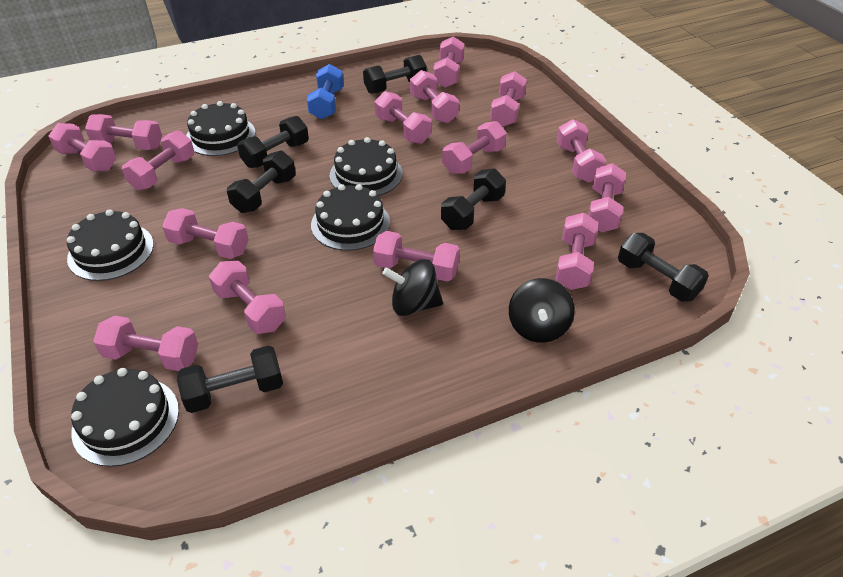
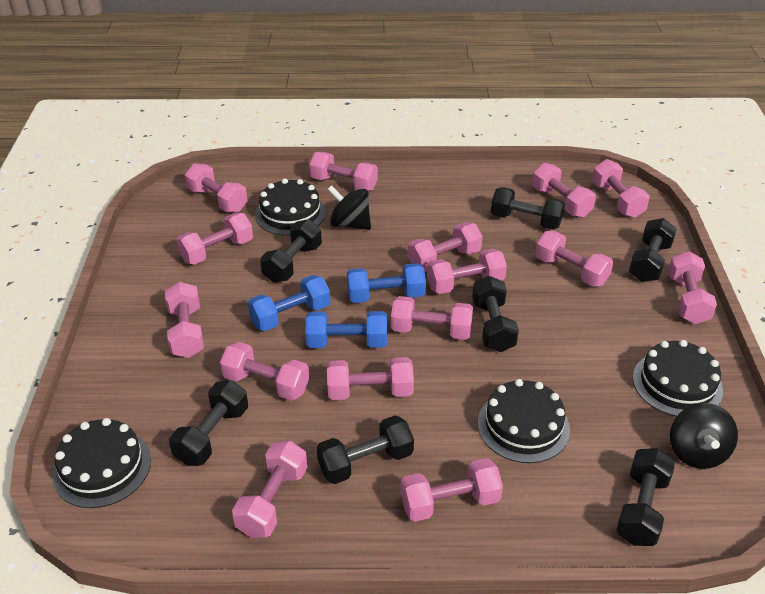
black cake: [67,209,154,281] [71,368,179,467] [186,101,256,156] [311,184,390,251] [330,137,403,196] = 5 -> [52,418,151,508] [255,178,326,236] [478,379,570,463] [633,340,723,417] = 4
black dumbbell: [177,345,283,413] [227,150,296,213] [237,116,309,168] [363,55,427,94] [441,169,506,230] [618,233,709,302] = 6 -> [169,380,248,466] [260,219,322,283] [317,415,414,484] [472,276,519,352] [491,187,565,230] [616,448,675,546] [629,218,677,282] = 7
blue dumbbell: [307,64,344,119] = 1 -> [248,275,330,331] [305,311,387,348] [347,263,426,303] = 3

